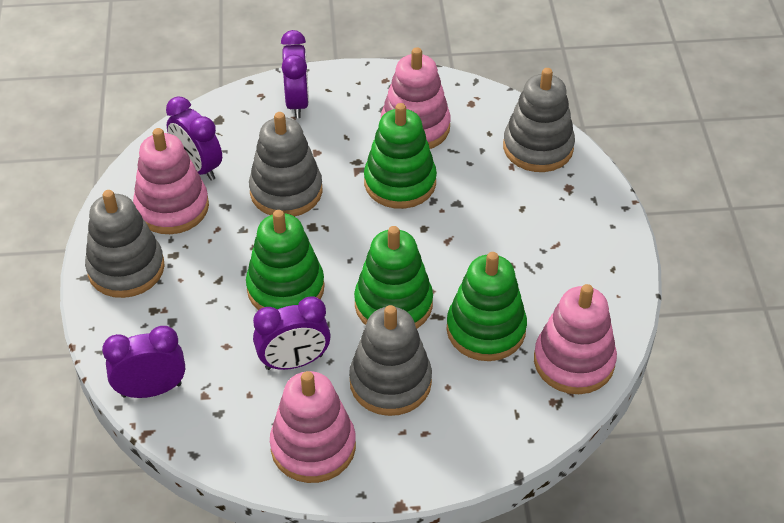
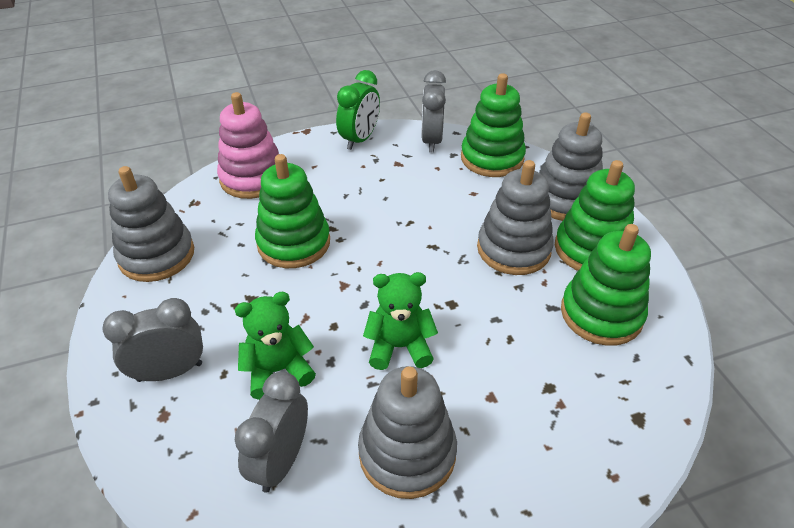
green clock: none = 0 -> [336,70,380,150] = 1
green teddy bear: none = 0 -> [234,292,316,400] [363,272,438,370] = 2
grey clock: none = 0 -> [102,298,203,382] [235,371,308,493] [421,70,446,152] = 3
pink stacking toy: [133,128,209,234] [270,371,356,483] [381,47,451,149] [534,284,617,394] = 4 -> [217,92,279,199] = 1
purple clock: [102,326,185,398] [166,96,222,181] [253,296,331,370] [281,30,309,118] = 4 -> none = 0

